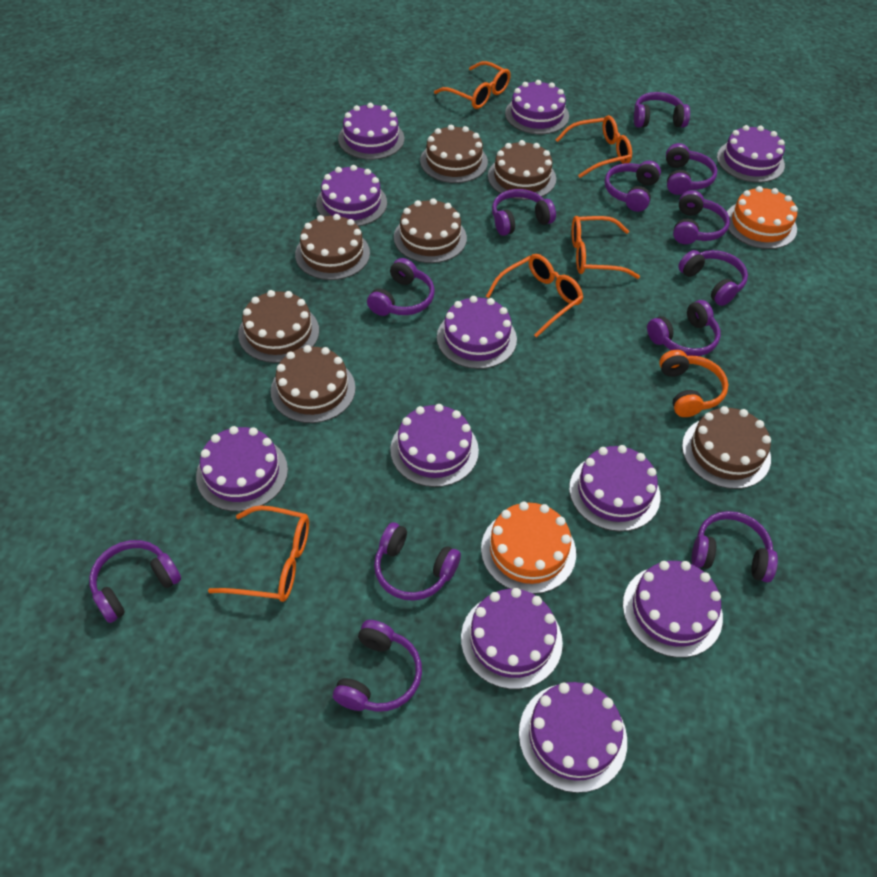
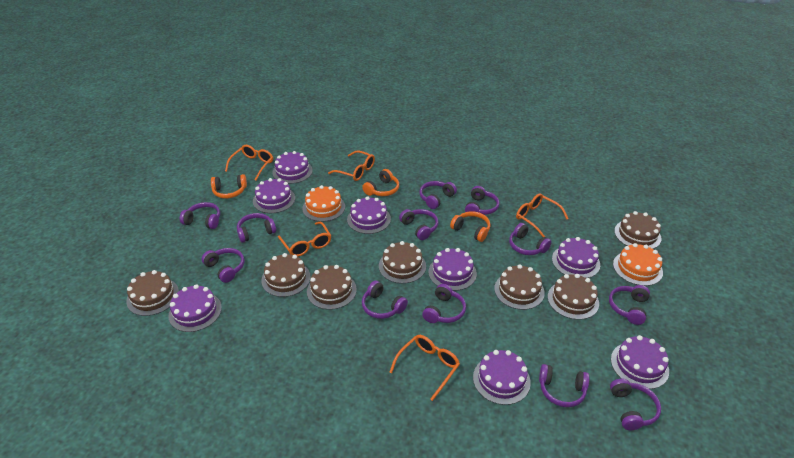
orange headphones: [659,350,728,417] = 1 -> [211,174,247,199] [362,169,399,196] [450,211,491,242] = 3
purple cake: [196,426,288,512] [316,165,387,226] [338,103,404,160] [390,404,479,487] [437,296,517,369] [461,588,563,689] [505,80,569,134] [519,682,627,793] [569,445,661,532] [623,561,723,658] [717,125,785,183] = 11 -> [168,284,222,332] [253,178,295,213] [272,151,313,184] [347,196,391,234] [428,248,477,291] [473,350,531,405] [552,237,600,278] [611,335,669,389] = 8

